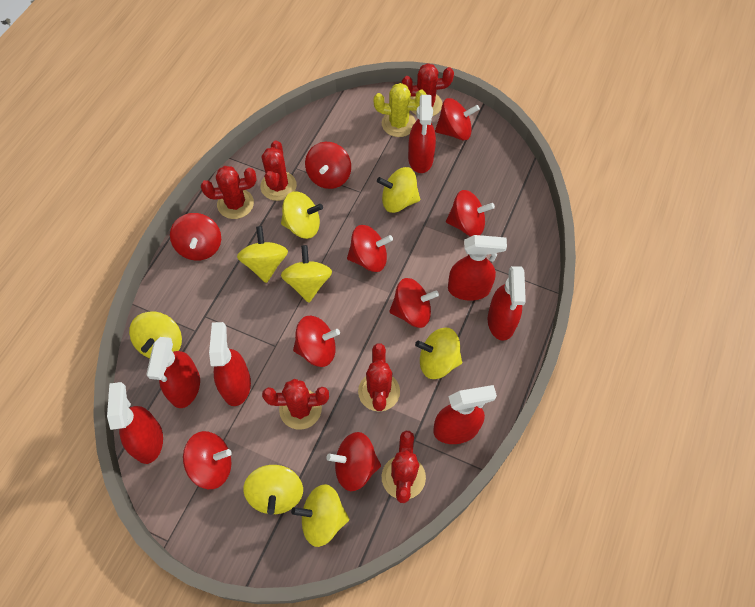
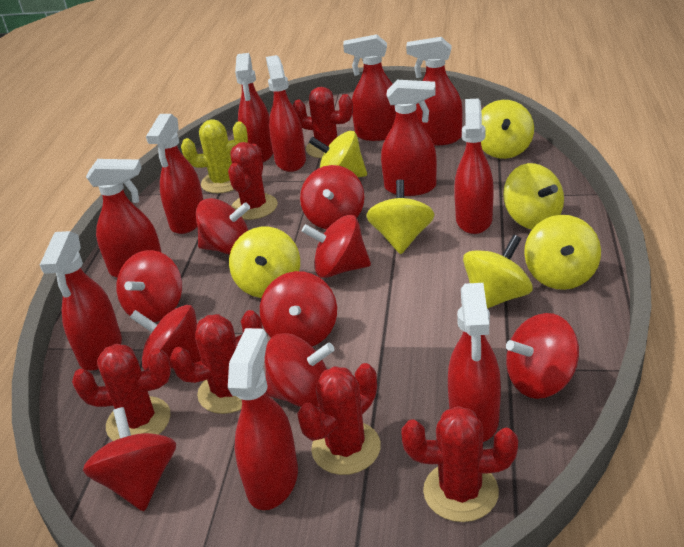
red spray bottle: [107,382,163,464] [146,337,200,408] [209,322,251,406] [408,95,436,173] [433,385,497,444] [448,235,507,301] [488,266,526,341] = 7 -> [40,231,122,371] [86,159,162,278] [146,114,203,234] [228,328,298,510] [235,53,273,162] [266,55,306,172] [343,34,396,141] [381,80,437,196] [406,37,463,146] [448,283,501,442] [454,99,494,234] = 11
yellow spinning top: [129,312,182,358] [237,226,288,283] [243,465,303,515] [281,191,323,239] [281,245,332,303] [291,484,349,547] [377,167,420,213] [415,327,462,379] = 8 -> [229,227,300,298] [309,131,367,177] [366,179,435,254] [463,235,533,308] [481,100,534,159] [503,163,564,229] [524,215,601,290] = 7

